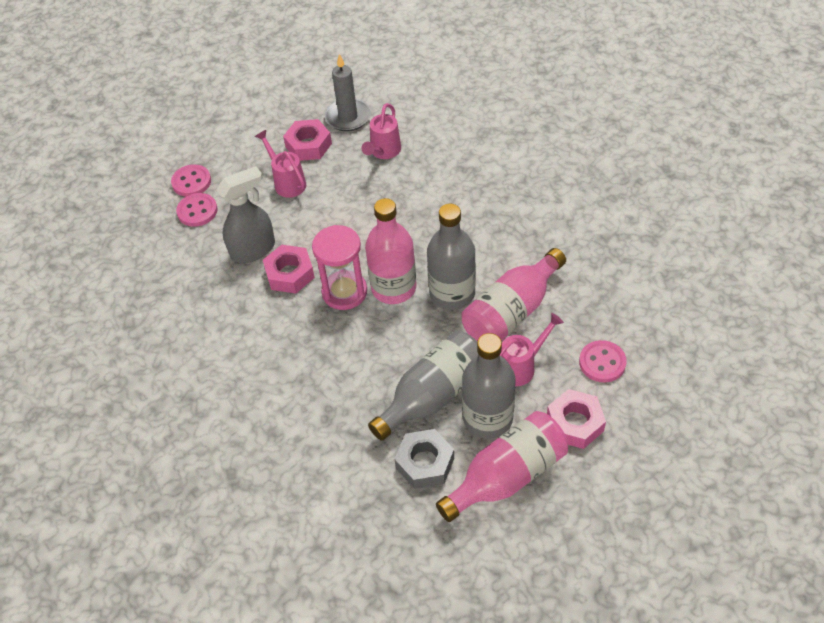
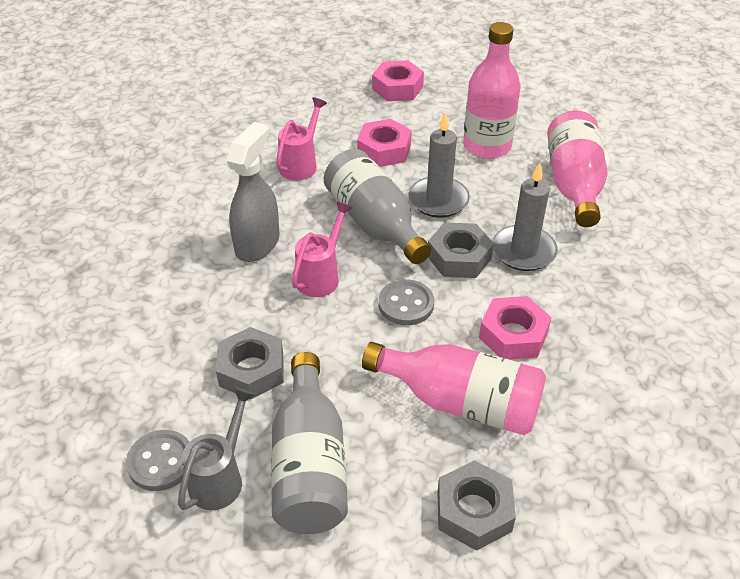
grey bottle: [368,331,479,441] [427,204,476,310] [462,333,516,438] = 3 -> [271,352,348,534] [324,149,431,264] = 2
grey button: none = 0 -> [126,430,189,491] [378,279,434,325] = 2
grey candle: [325,54,371,131] = 1 -> [408,112,470,218] [492,163,558,271] = 2
grey nut: [395,429,454,489] = 1 -> [216,327,283,400] [428,222,494,278] [437,461,516,551] = 3
grey watering can: none = 0 -> [178,387,256,510] = 1
pink button: [171,164,211,197] [176,193,218,227] [579,340,627,383] = 3 -> none = 0
pink hourglass: [312,225,367,310] = 1 -> none = 0
pink watering can: [255,130,306,198] [362,103,401,159] [500,313,564,386] = 3 -> [276,97,327,180] [292,201,353,297] = 2

